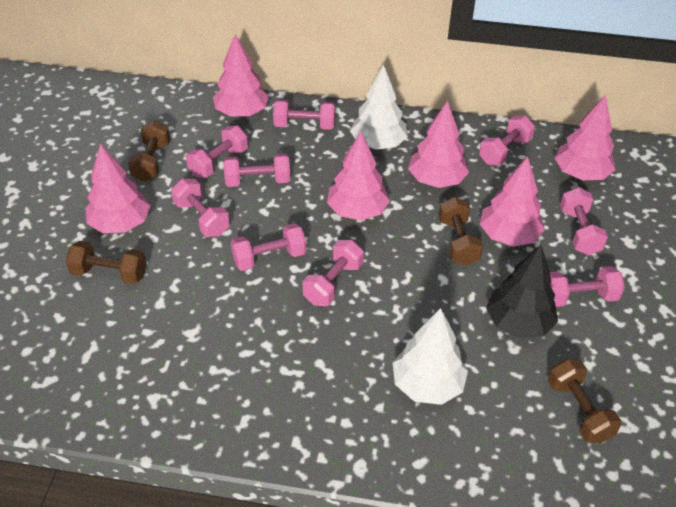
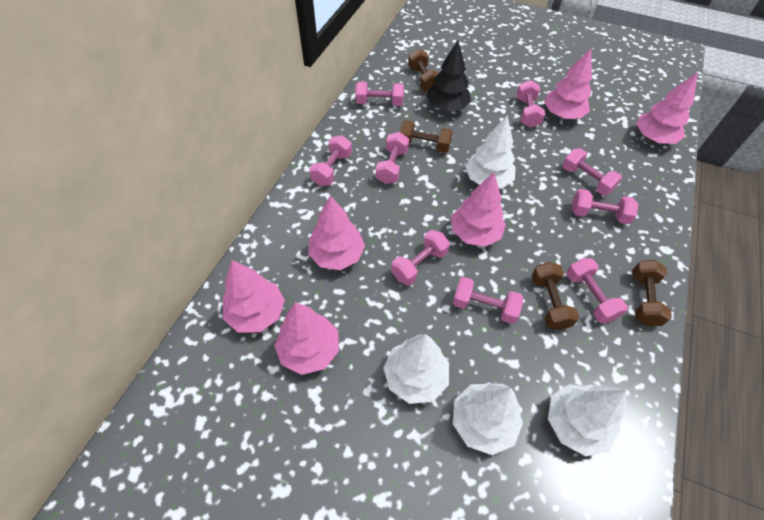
white tree: [350,65,408,150] [393,308,468,405] = 2 -> [383,334,449,404] [453,382,523,455] [465,116,516,188] [548,384,626,456] = 4

